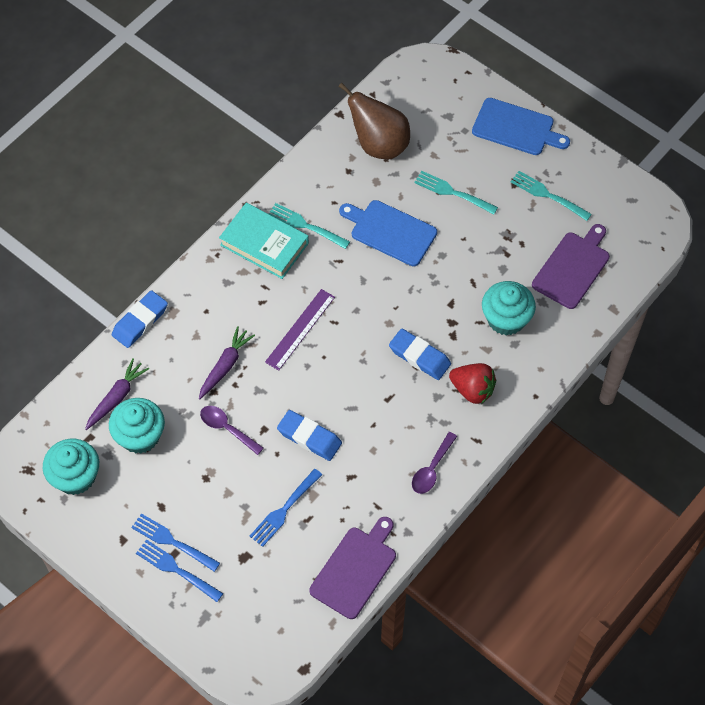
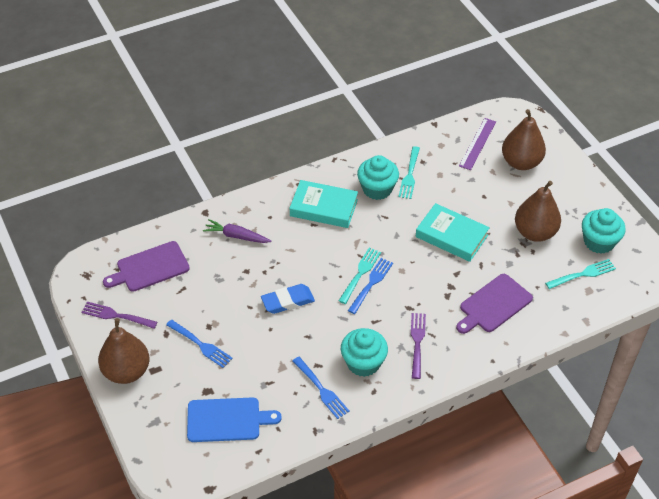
blue cutting board: [339,200,437,266] [472,98,570,155] = 2 -> [187,397,282,442] = 1
blue eraser: [112,290,168,348] [277,410,342,461] [389,328,451,380] = 3 -> [261,284,315,314] = 1
brown pear: [339,83,410,160] = 1 -> [98,318,149,384] [502,109,546,170] [515,181,561,242] = 3
purple carrot: [85,358,149,430] [199,326,255,399] = 2 -> [203,219,272,243] = 1
purple fork: none = 0 -> [81,302,157,329] [411,313,426,379] = 2
purple spoon: [200,406,264,455] [412,432,457,494] = 2 -> none = 0
red strawberry: [449,363,496,404] = 1 -> none = 0
turquoise book: [219,203,309,279] = 1 -> [290,180,358,228] [416,203,490,262] = 2

